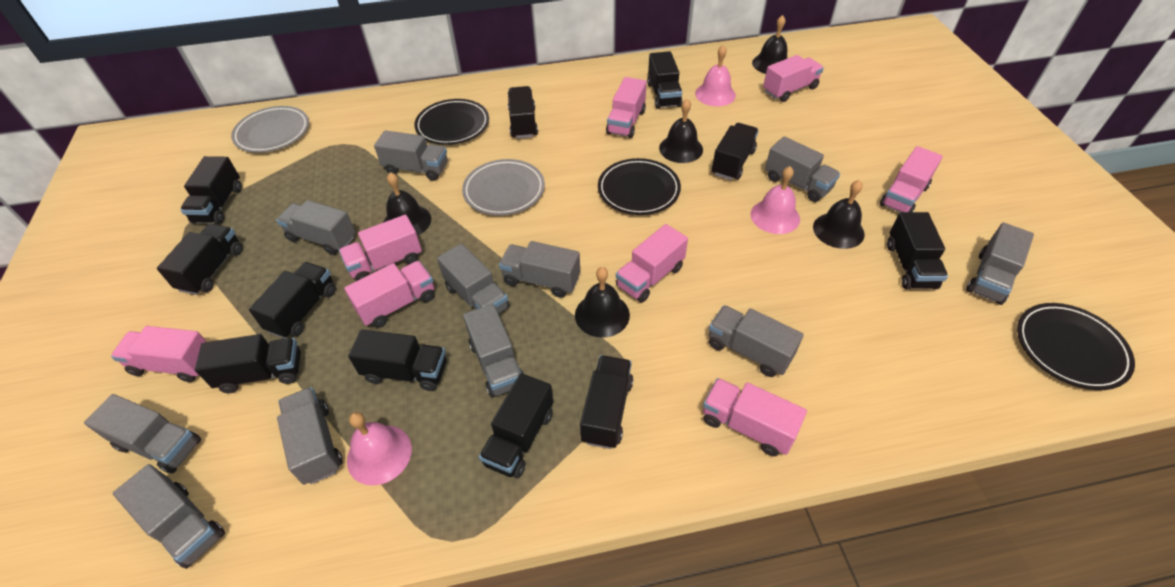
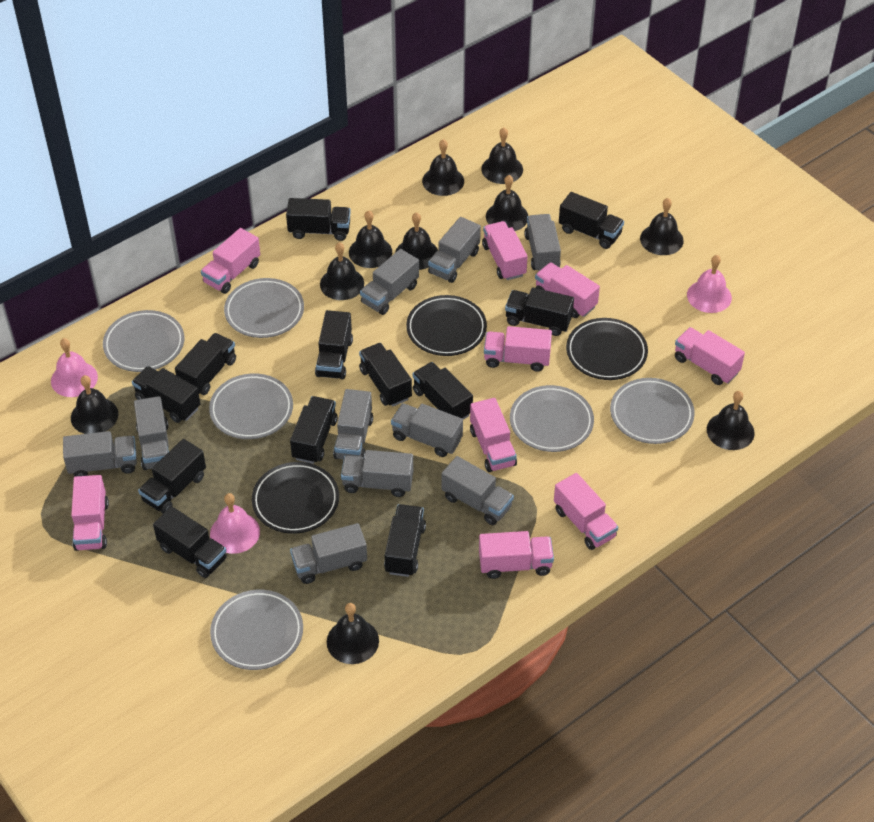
black bell: [383,172,431,236] [575,267,630,338] [659,99,703,163] [752,15,788,74] [813,180,865,249] = 5 -> [71,375,118,434] [320,242,364,300] [327,603,379,664] [349,211,392,268] [395,212,438,270] [422,139,464,196] [481,128,523,184] [486,175,528,231] [640,198,684,255] [707,391,755,450] = 10
black truck: [157,224,242,295] [180,156,242,224] [195,334,301,393] [249,262,336,339] [348,330,447,391] [479,373,553,478] [508,86,538,139] [580,355,633,449] [647,51,682,109] [712,123,759,180] [887,212,948,289] = 11 -> [132,366,200,423] [138,439,206,513] [153,506,227,578] [175,333,236,395] [286,198,351,241] [290,396,338,464] [315,310,353,380] [359,343,412,407] [384,504,426,577] [413,362,473,420] [505,287,574,336] [559,192,624,249] = 12
grey plate: [231,106,309,153] [462,159,545,216] = 2 -> [103,310,184,372] [209,373,293,439] [210,590,303,670] [224,278,304,338] [510,385,594,452] [610,378,695,444] = 6
grey truck: [84,394,201,474] [113,464,225,569] [276,200,355,255] [277,387,342,485] [374,130,448,181] [437,244,510,314] [463,304,524,397] [499,241,580,298] [709,305,804,377] [765,136,840,202] [966,222,1034,305] = 11 -> [63,431,137,477] [134,396,169,470] [290,523,367,584] [333,389,373,459] [341,450,413,497] [360,249,419,315] [391,403,463,457] [428,217,481,283] [441,456,514,525] [524,214,561,271] = 10
pink truck: [111,326,207,382] [339,215,422,281] [344,261,435,328] [606,77,647,138] [616,224,688,303] [703,378,807,456] [763,55,824,102] [880,146,943,212] = 8 -> [71,475,109,551] [201,228,260,294] [470,398,517,472] [479,531,554,579] [482,221,528,280] [484,326,552,372] [535,262,600,318] [554,473,618,550] [675,327,745,385] = 9

